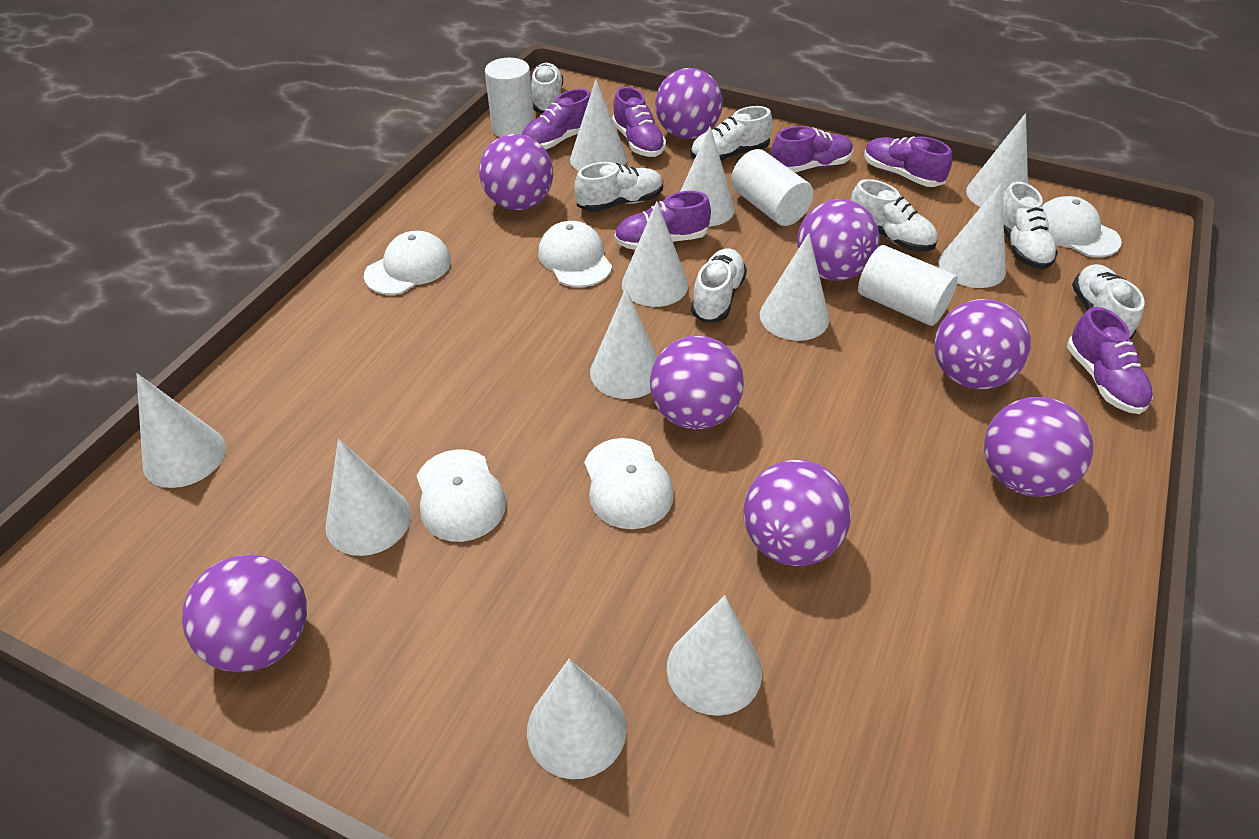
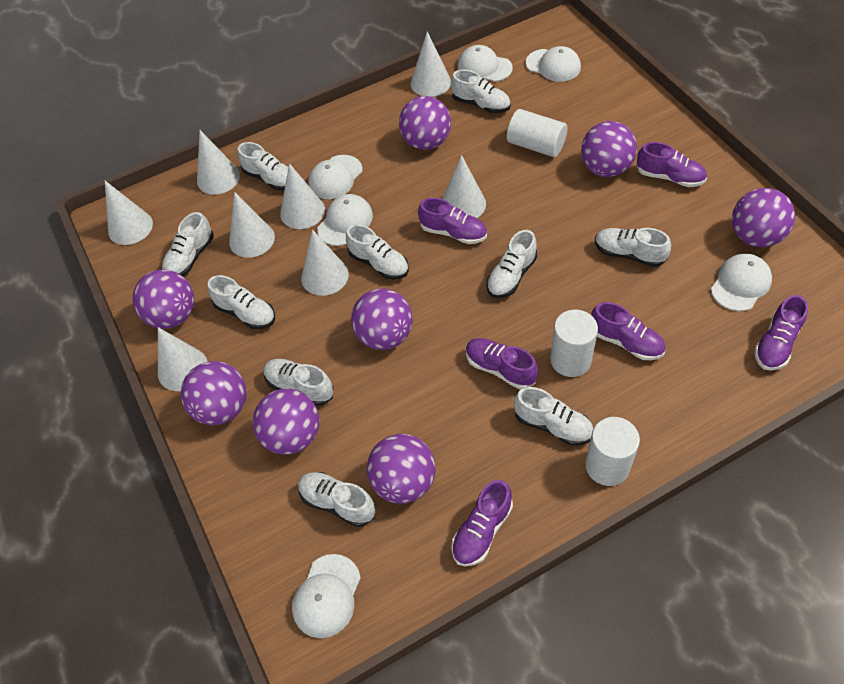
white cap: [364,231,451,295] [417,449,506,542] [538,221,612,287] [584,438,674,529] [1042,196,1122,257] = 5 -> [292,554,361,638] [309,155,362,199] [317,194,373,246] [458,45,513,82] [526,46,581,82] [711,254,772,311] = 6
white cone: [136,373,226,488] [325,439,411,556] [527,659,627,779] [570,79,627,171] [590,288,658,399] [622,201,688,307] [667,595,762,716] [680,126,735,227] [760,233,829,341] [938,183,1006,288] [966,113,1028,207] = 11 -> [105,181,153,245] [158,327,208,391] [197,130,240,195] [229,192,275,258] [280,163,325,229] [301,230,349,296] [411,31,451,97] [442,155,486,218] = 8
white shoe: [531,63,563,113] [574,162,663,212] [691,106,773,161] [691,248,747,323] [850,179,938,251] [1002,181,1058,269] [1072,264,1145,340] = 7 -> [162,212,214,276] [208,275,275,329] [238,142,288,190] [263,359,333,406] [298,472,375,527] [346,224,409,279] [451,69,511,113] [486,230,537,298] [514,387,594,446] [595,228,671,267] = 10

